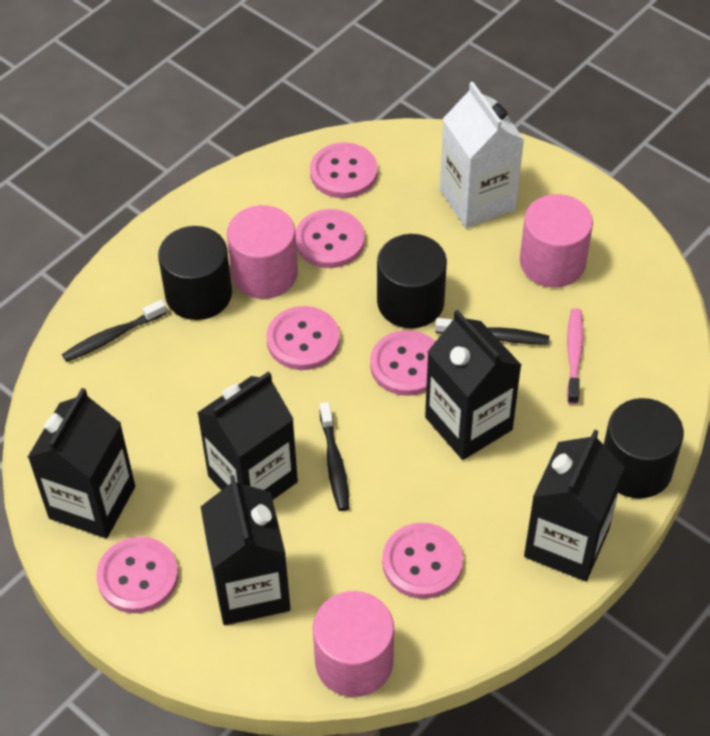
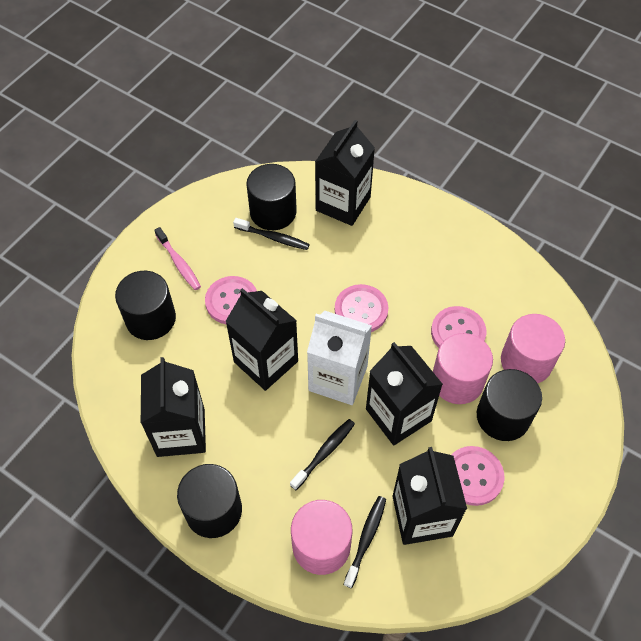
black cylinder: [158,226,232,320] [377,234,447,328] [604,398,684,498] = 3 -> [115,271,176,340] [177,464,242,538] [246,164,297,230] [477,369,542,441] = 4
pink button: [96,537,178,613] [266,306,340,370] [295,209,365,268] [310,142,378,198] [370,330,436,396] [382,523,463,599] = 6 -> [205,276,257,325] [335,284,388,332] [431,306,486,348] [451,446,504,506] = 4

